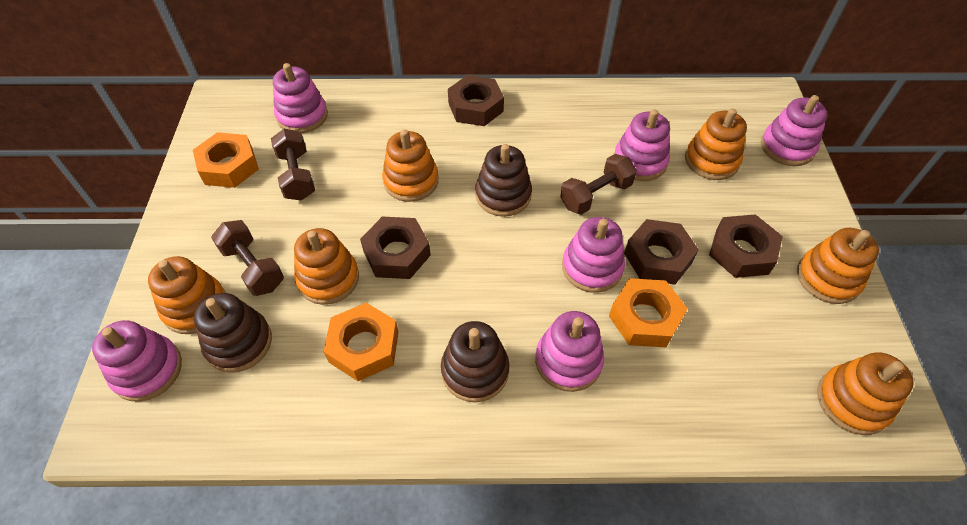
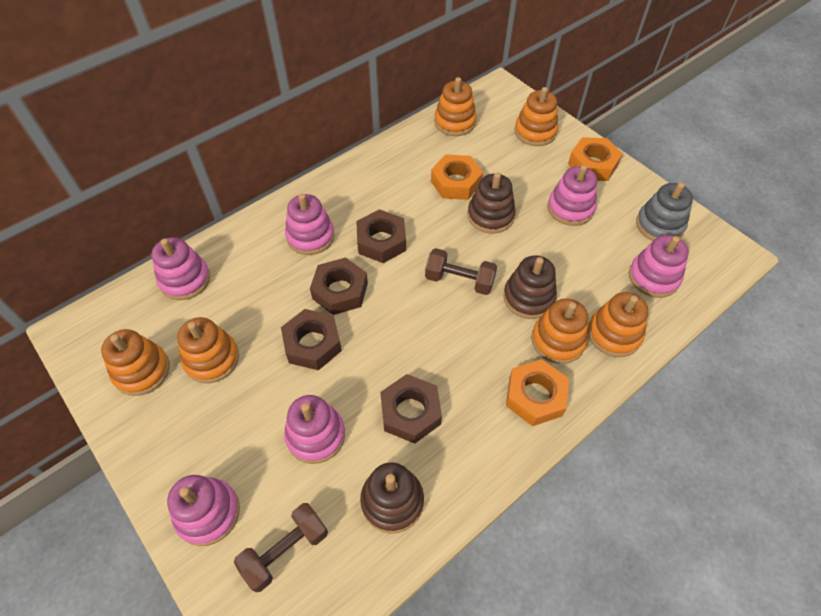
brown dumbbell: [211,220,284,296] [271,129,315,201] [560,154,637,215] = 3 -> [234,503,328,592] [425,248,497,295] = 2
grey stacking toy: none = 0 -> [636,182,693,241] = 1

